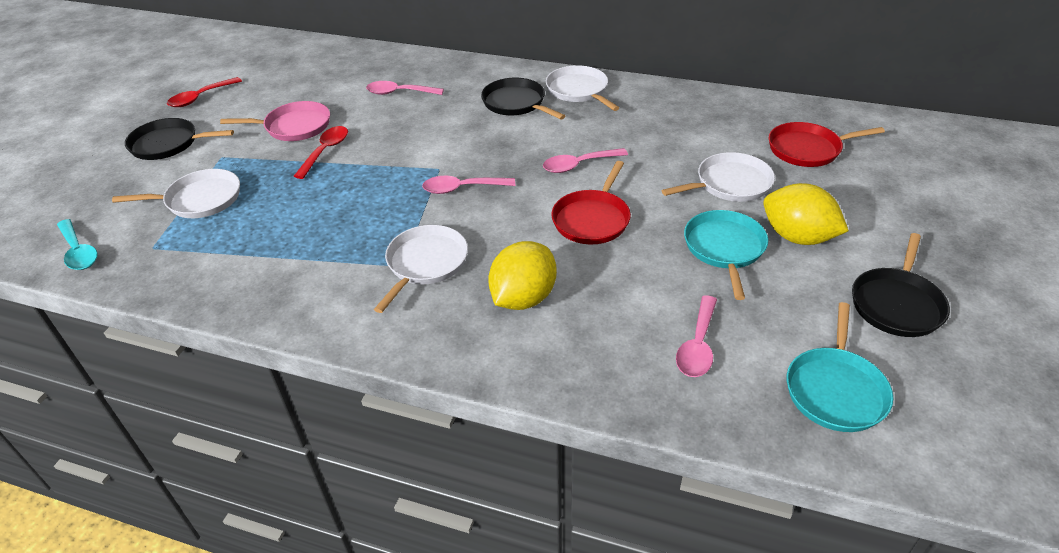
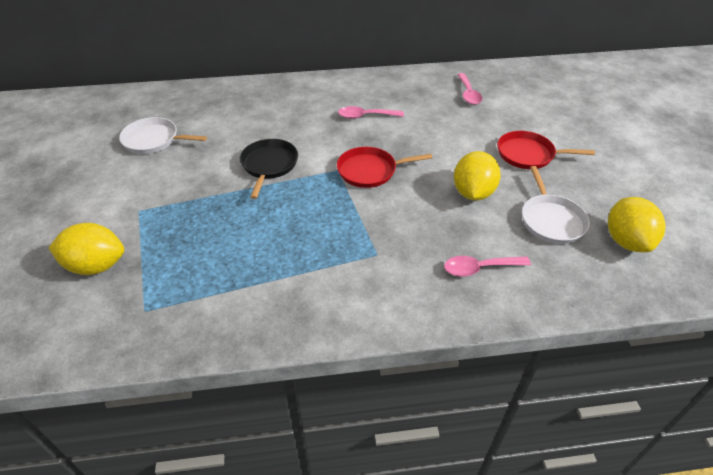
black pan: [125,118,234,160] [481,78,565,119] [852,233,950,337] = 3 -> [240,139,298,199] = 1
pink pan: [220,101,330,141] = 1 -> none = 0
pink spoon: [366,81,444,95] [422,176,515,194] [543,148,628,173] [676,295,717,377] = 4 -> [338,106,404,119] [444,256,531,277] [457,73,483,105] = 3
red spoon: [167,77,242,107] [294,126,348,179] = 2 -> none = 0
turquoise pan: [684,210,768,300] [787,302,893,432] = 2 -> none = 0
turquoise spoon: [57,219,98,270] = 1 -> none = 0
white pan: [112,169,240,218] [374,225,468,313] [546,65,619,111] [662,152,775,202] = 4 -> [119,117,207,154] [522,166,590,244] = 2
yellow lemon: [488,241,557,310] [763,183,849,245] = 2 -> [49,223,124,275] [454,151,501,201] [608,197,666,252] = 3

